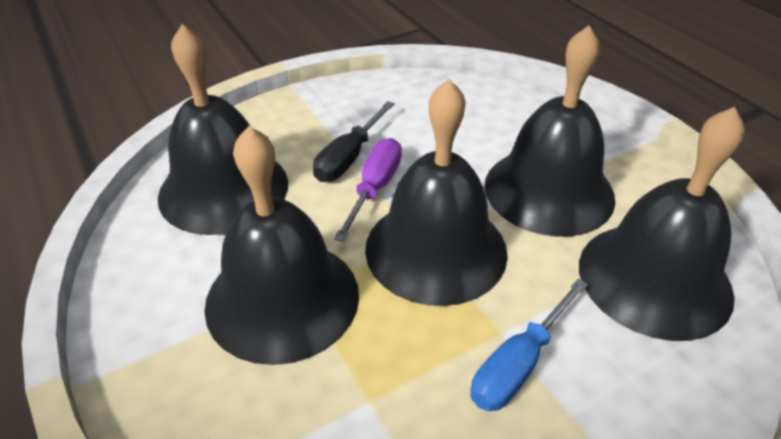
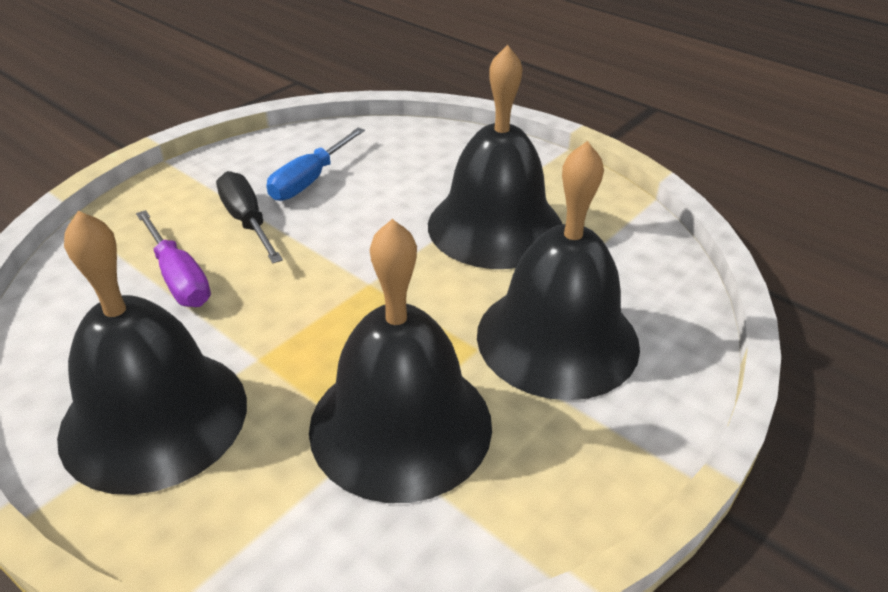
black bell: [158,24,288,235] [204,126,359,365] [365,79,508,306] [484,26,615,237] [579,107,745,341] = 5 -> [57,211,247,495] [309,219,492,503] [428,45,562,269] [477,141,640,400] = 4

